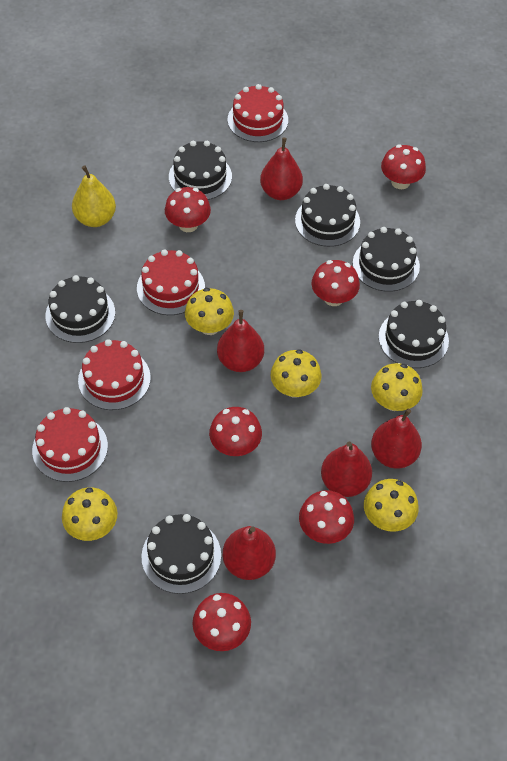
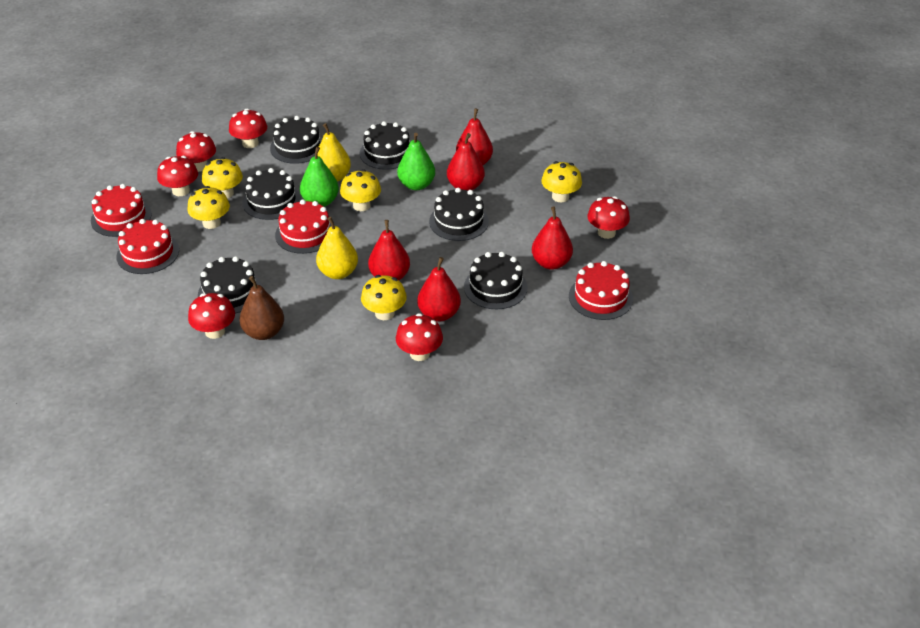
brown pear: none = 0 -> [239,276,284,340] = 1
green pear: none = 0 -> [300,147,339,207] [397,133,435,190] = 2
yellow pear: [72,166,116,227] = 1 -> [316,217,358,279] [318,123,351,182] = 2

